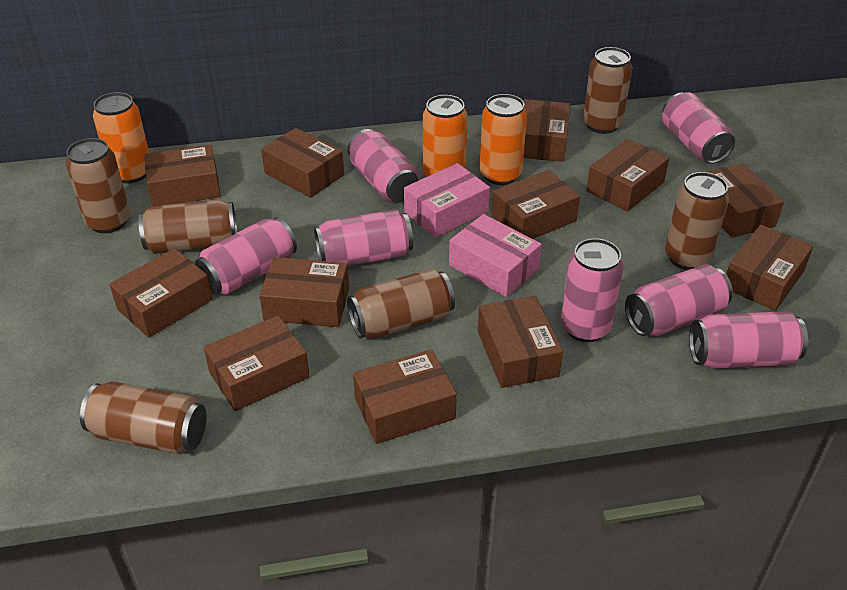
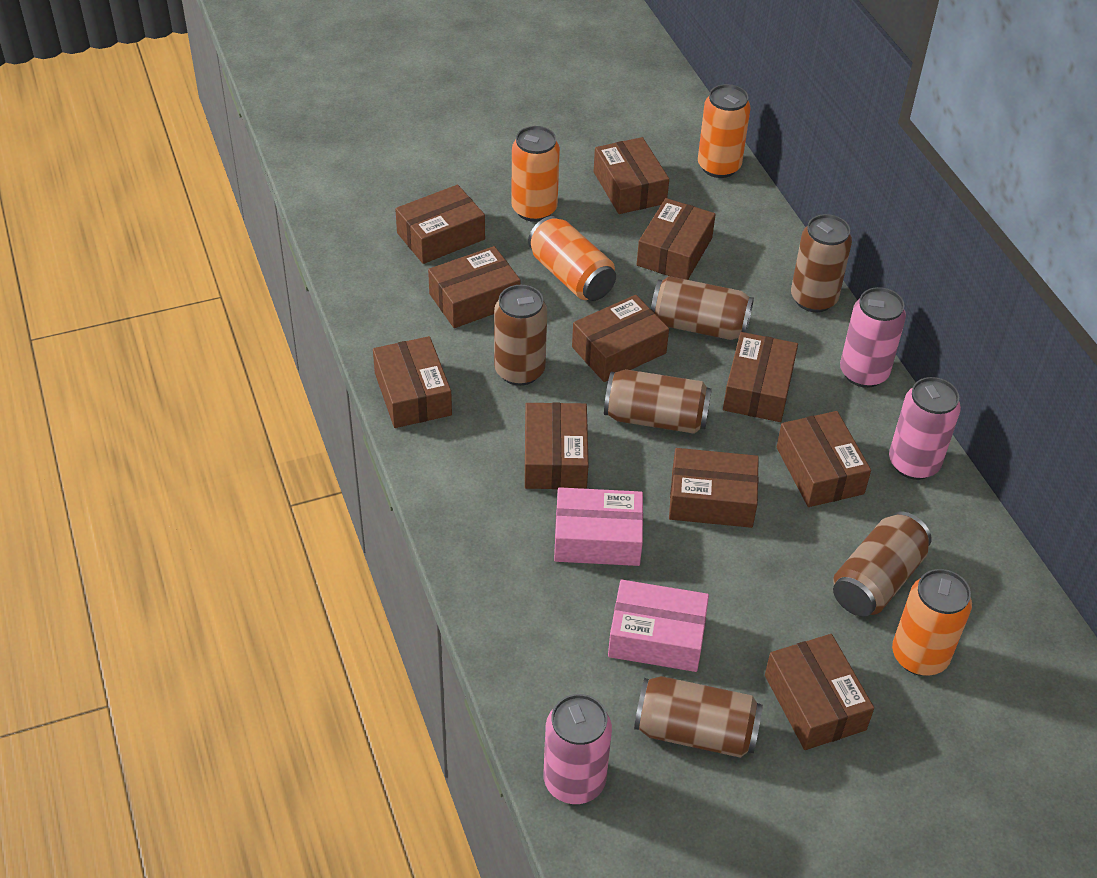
brown box: [109,248,213,338] [144,145,221,206] [204,315,310,411] [259,257,349,327] [261,128,344,198] [353,350,457,444] [478,296,563,388] [492,170,580,239] [523,99,570,162] [586,139,669,212] [708,163,784,238] [726,225,813,311] = 12 -> [373,336,452,428] [395,185,485,264] [428,246,521,328] [525,403,589,489] [572,295,669,382] [594,137,669,214] [637,198,716,280] [669,448,759,528] [723,332,798,422] [765,634,874,750] [777,411,871,507] = 11
orange can: [93,92,149,183] [423,95,468,177] [479,94,527,185] = 3 -> [511,126,560,222] [528,216,616,301] [698,84,751,178] [892,569,972,676] = 4
pink can: [195,217,297,295] [314,209,413,266] [348,129,419,203] [561,238,624,342] [625,264,733,336] [662,92,735,164] [689,311,808,369] = 7 -> [543,694,612,804] [840,287,906,388] [889,377,961,480] = 3

